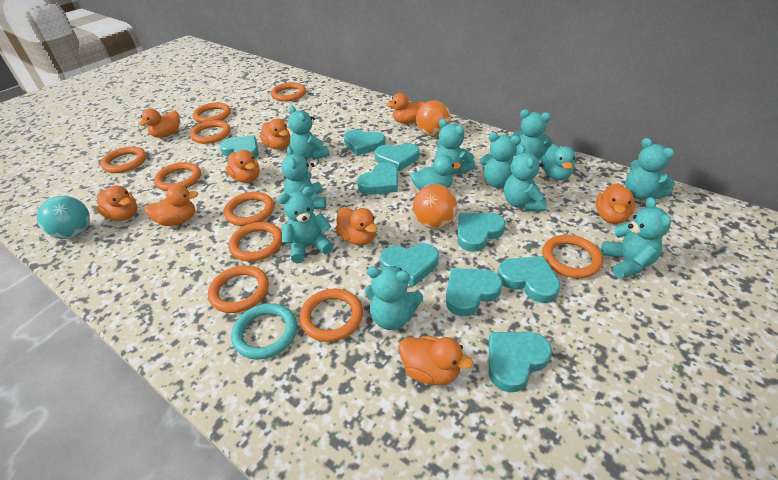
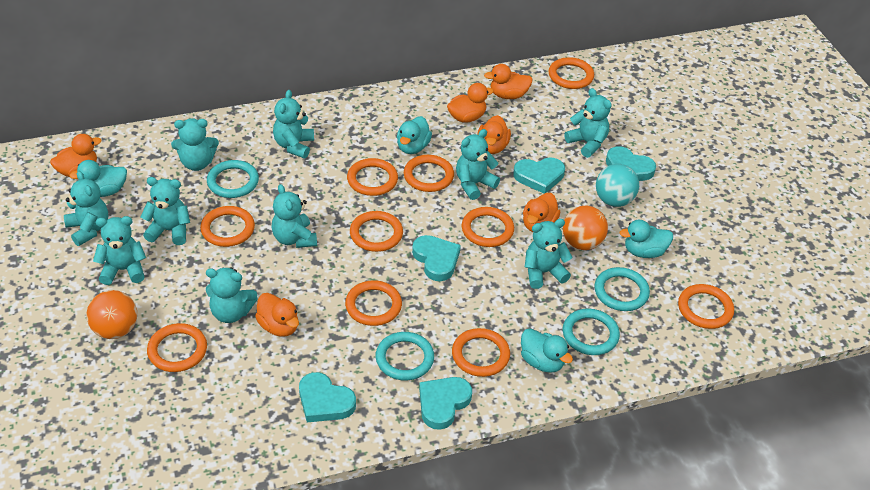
orange duck: [96,185,137,221] [138,108,180,138] [144,185,198,226] [226,150,260,183] [260,119,290,150] [335,207,377,245] [386,93,426,124] [399,336,473,385] [596,183,635,224] = 9 -> [50,134,101,177] [255,293,299,337] [447,83,494,123] [477,115,511,154] [484,64,533,99] [523,193,560,232] = 6
turquoise duck: [410,155,461,190] [541,145,576,180] = 2 -> [69,160,127,197] [397,116,432,154] [521,328,573,373] [619,220,673,258] = 4
turquoise heart: [219,135,259,159] [344,129,386,156] [357,162,398,195] [375,143,419,171] [380,243,439,287] [446,268,503,316] [457,213,505,252] [489,332,552,392] [498,256,561,303] = 9 -> [299,372,356,422] [412,235,461,281] [419,377,472,430] [513,157,565,194] [606,146,656,181] = 5
turquoise ring: [231,303,297,359] = 1 -> [207,160,259,198] [375,332,434,380] [563,309,620,355] [594,267,650,311] = 4

